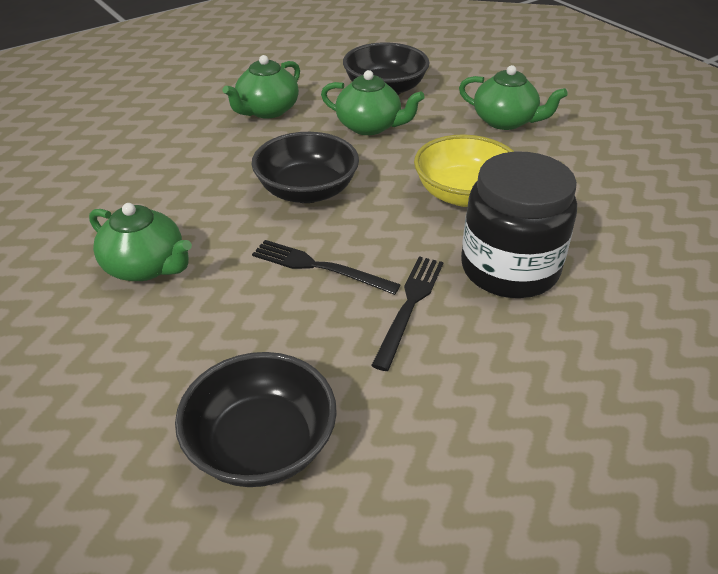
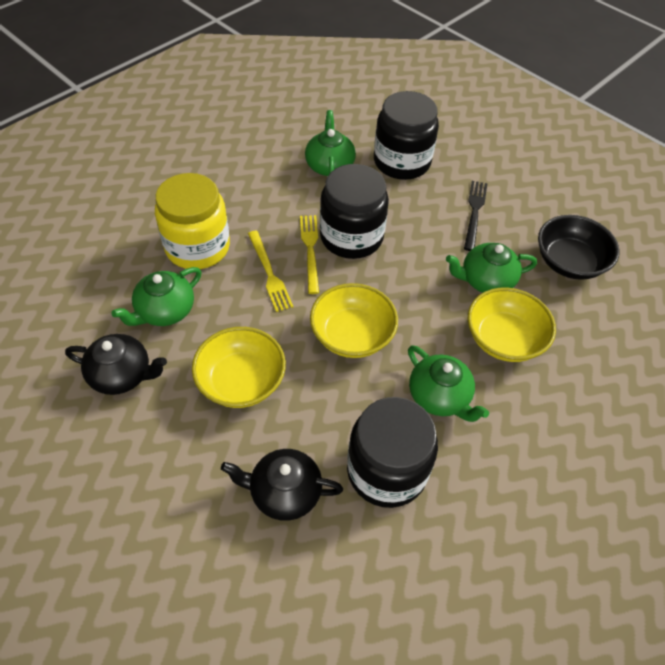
black bowl: [175,352,337,487] [252,132,359,203] [343,42,429,95] = 3 -> [538,215,620,280] = 1
black fork: [252,240,401,295] [371,256,443,371] = 2 -> [464,181,487,251] = 1
black jar: [461,152,577,298] = 1 -> [320,164,389,259] [347,397,438,508] [374,91,439,180] = 3
black teapot: none = 0 -> [65,334,167,395] [221,449,343,521] = 2
yellow bowl: [414,134,515,207] = 1 -> [192,327,286,408] [310,283,398,358] [468,288,556,362] = 3
yellow fork: none = 0 -> [248,230,293,312] [300,215,319,294] = 2
yellow jar: none = 0 -> [155,173,230,269] = 1

